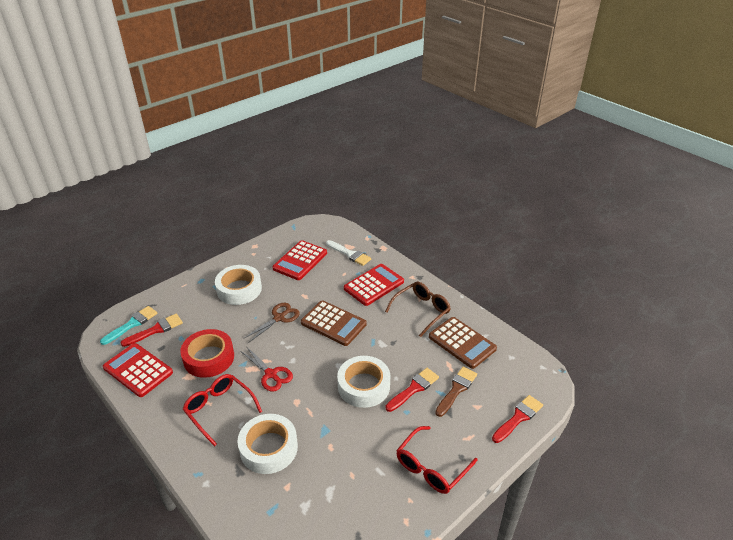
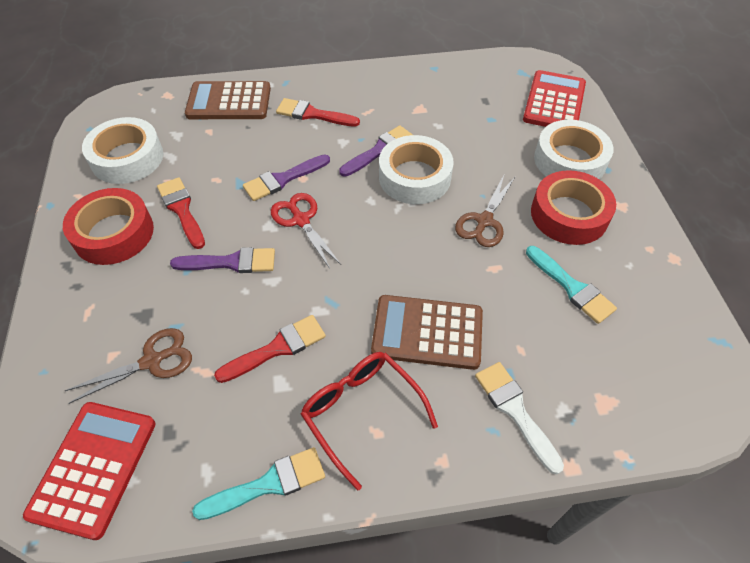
brown brush: [435,367,477,417] = 1 -> none = 0
brown glasses: [385,281,451,337] = 1 -> none = 0
brown scissors: [243,303,300,343] = 1 -> [65,328,192,404] [455,175,515,247] = 2
purple brush: none = 0 -> [170,247,275,273] [243,154,330,201] [339,125,413,177] = 3
red calculator: [103,343,173,397] [272,240,327,280] [344,264,404,306] = 3 -> [23,402,156,540] [523,70,586,127] = 2
red glasses: [183,374,262,446] [396,426,477,494] = 2 -> [301,352,438,491] = 1
red tape: [180,329,234,378] = 1 -> [63,188,154,265] [531,170,616,245] = 2
turquoise brush: [100,306,157,345] = 1 -> [192,447,325,520] [526,246,617,324] = 2

